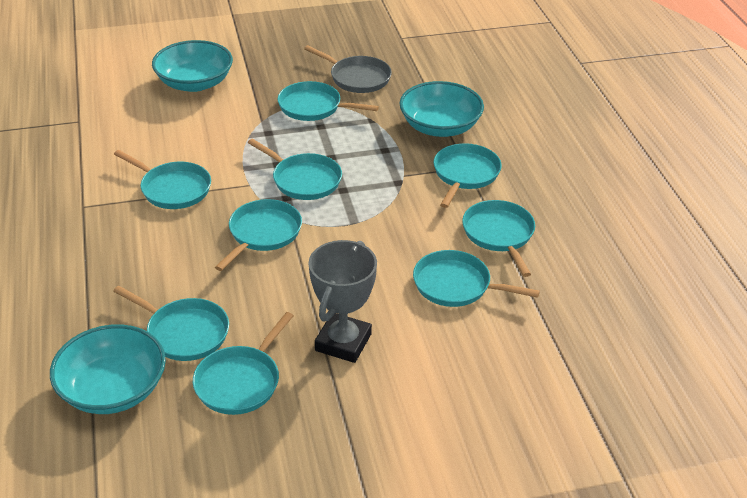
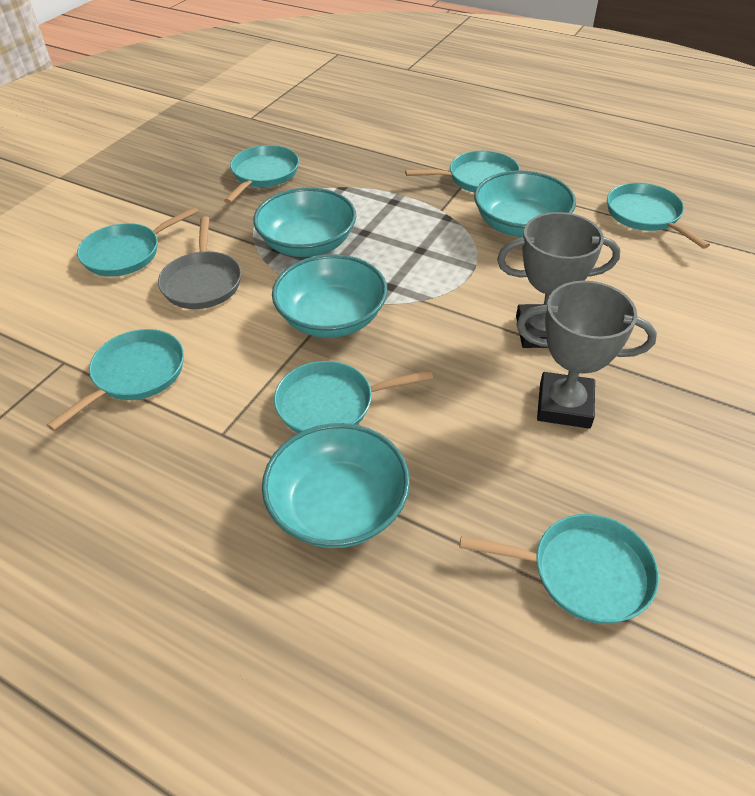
grey trophy: [308,240,377,363] = 1 -> [497,212,620,348] [516,281,657,429] = 2
turquoise bowl: [50,324,166,414] [152,40,233,92] [399,81,484,137] = 3 -> [253,187,356,257] [262,423,410,548] [272,254,387,338] [474,170,576,237] = 4
turquoise pan: [113,286,229,361] [114,150,211,209] [193,312,294,415] [215,199,302,271] [248,138,342,200] [277,81,379,121] [413,250,540,307] [434,143,502,208] [462,200,535,277] = 9 -> [47,329,184,431] [77,207,199,277] [224,145,299,203] [274,361,433,433] [405,151,520,193] [460,514,659,624] [607,183,710,249] = 7

